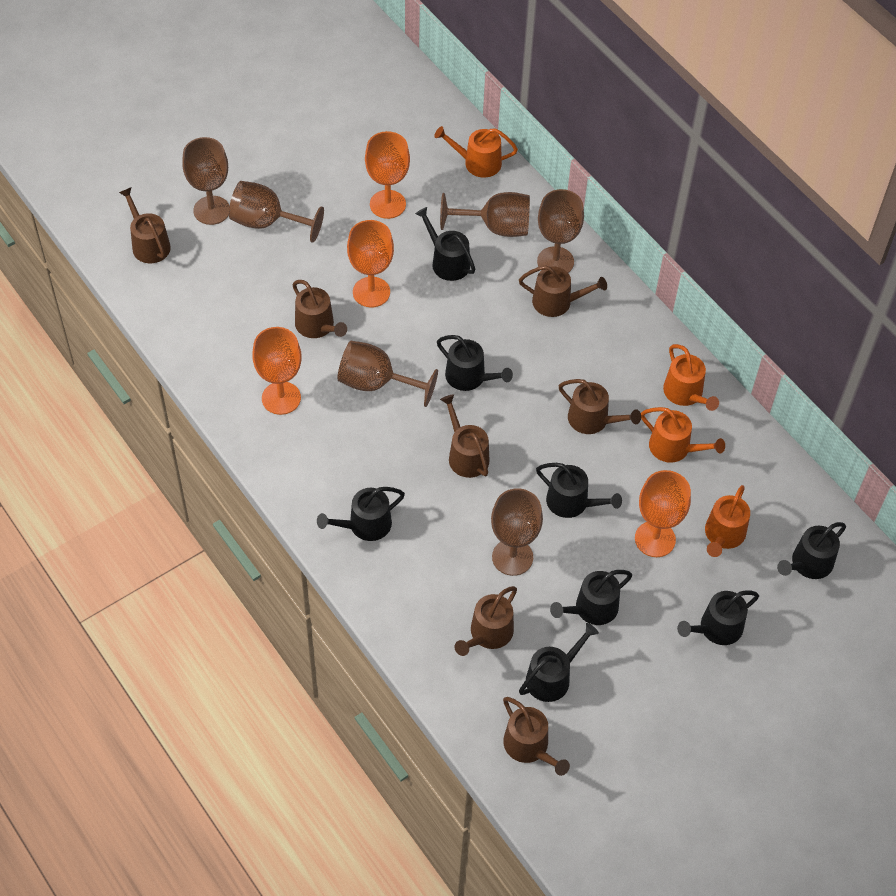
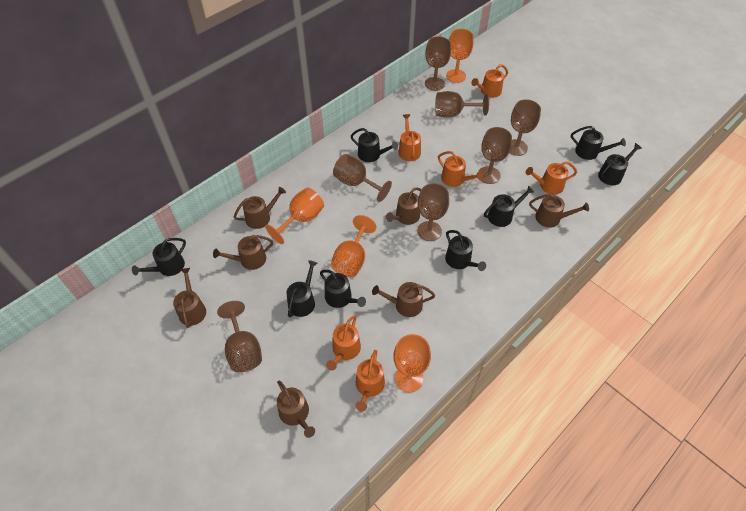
brown goblet: [182,137,229,225] [229,181,324,243] [337,341,438,407] [440,192,530,237] [491,488,543,576] [537,189,584,273] = 6 -> [217,301,262,372] [333,154,392,202] [417,183,449,241] [425,36,451,91] [435,91,489,118] [478,127,512,184] [509,99,541,156] = 7
orange watering can: [434,126,518,178] [641,407,725,463] [663,344,719,411] [705,485,750,557] = 4 -> [326,316,361,371] [355,350,385,412] [398,114,421,161] [438,151,483,187] [471,64,508,98] [526,161,577,195] = 6

